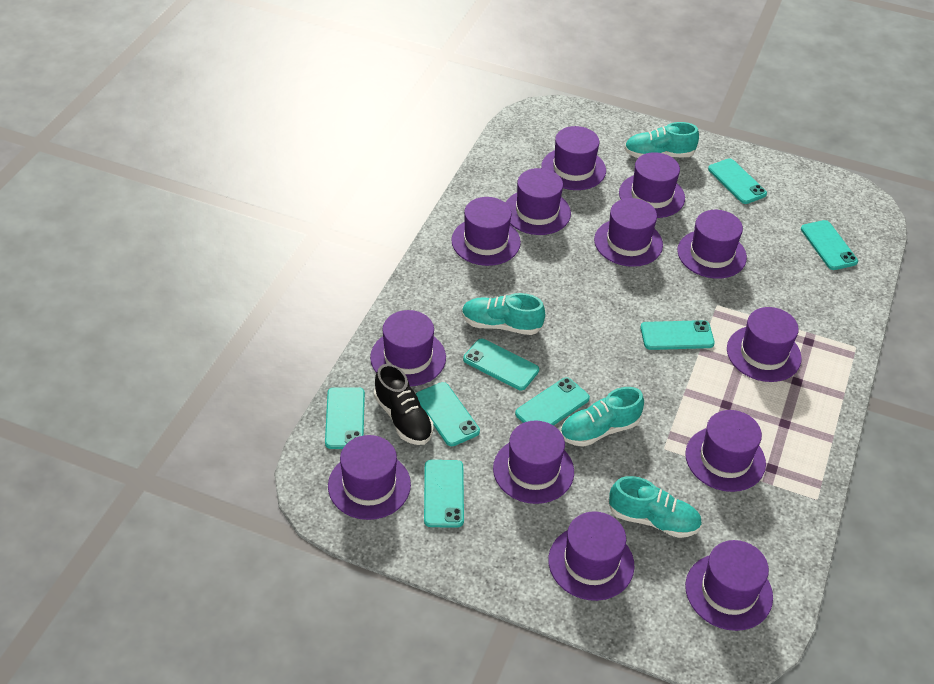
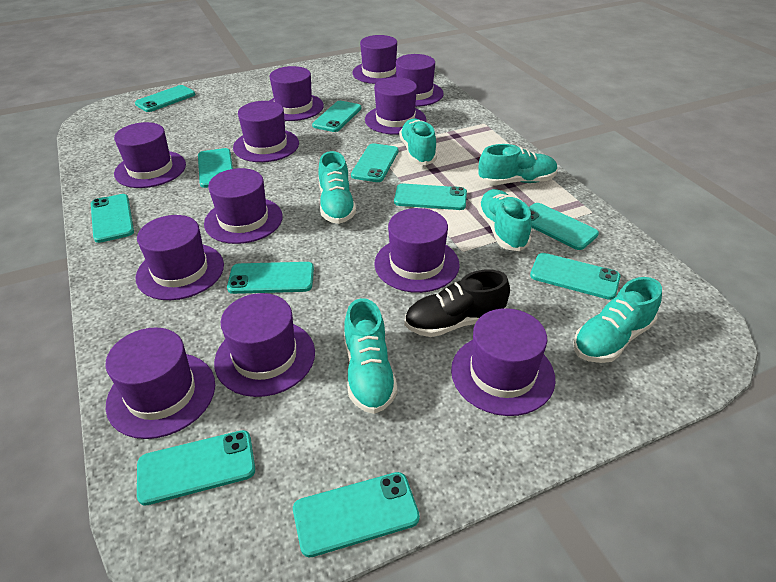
purple hat: [328,435,411,520] [370,310,446,386] [451,197,521,266] [493,421,574,504] [506,168,571,235] [541,126,606,190] [548,511,635,601] [594,198,663,267] [619,152,685,218] [677,210,747,279] [685,410,766,492] [685,540,773,631] [727,307,802,382] = 13 -> [105,327,215,439] [114,122,186,188] [136,215,224,300] [204,168,283,244] [214,293,315,397] [233,101,299,162] [269,66,324,121] [352,35,397,84] [365,77,426,135] [374,208,460,293] [396,54,443,107] [451,308,555,416] = 12
turquoise phone: [325,387,365,449] [416,382,480,446] [424,460,464,528] [463,339,539,390] [515,377,590,426] [640,320,715,350] [708,158,767,204] [801,220,858,270] = 8 -> [91,194,134,243] [135,85,195,112] [137,430,255,506] [198,148,233,188] [227,262,314,294] [293,472,420,557] [312,101,362,132] [351,143,399,182] [394,183,467,210] [529,203,599,250] [530,253,621,300] = 11
turquoise shoe: [462,293,545,335] [560,387,644,447] [608,476,702,538] [624,122,699,158] = 4 -> [318,151,356,224] [344,298,397,414] [399,119,437,165] [477,189,532,251] [478,144,558,185] [573,277,662,363] = 6

